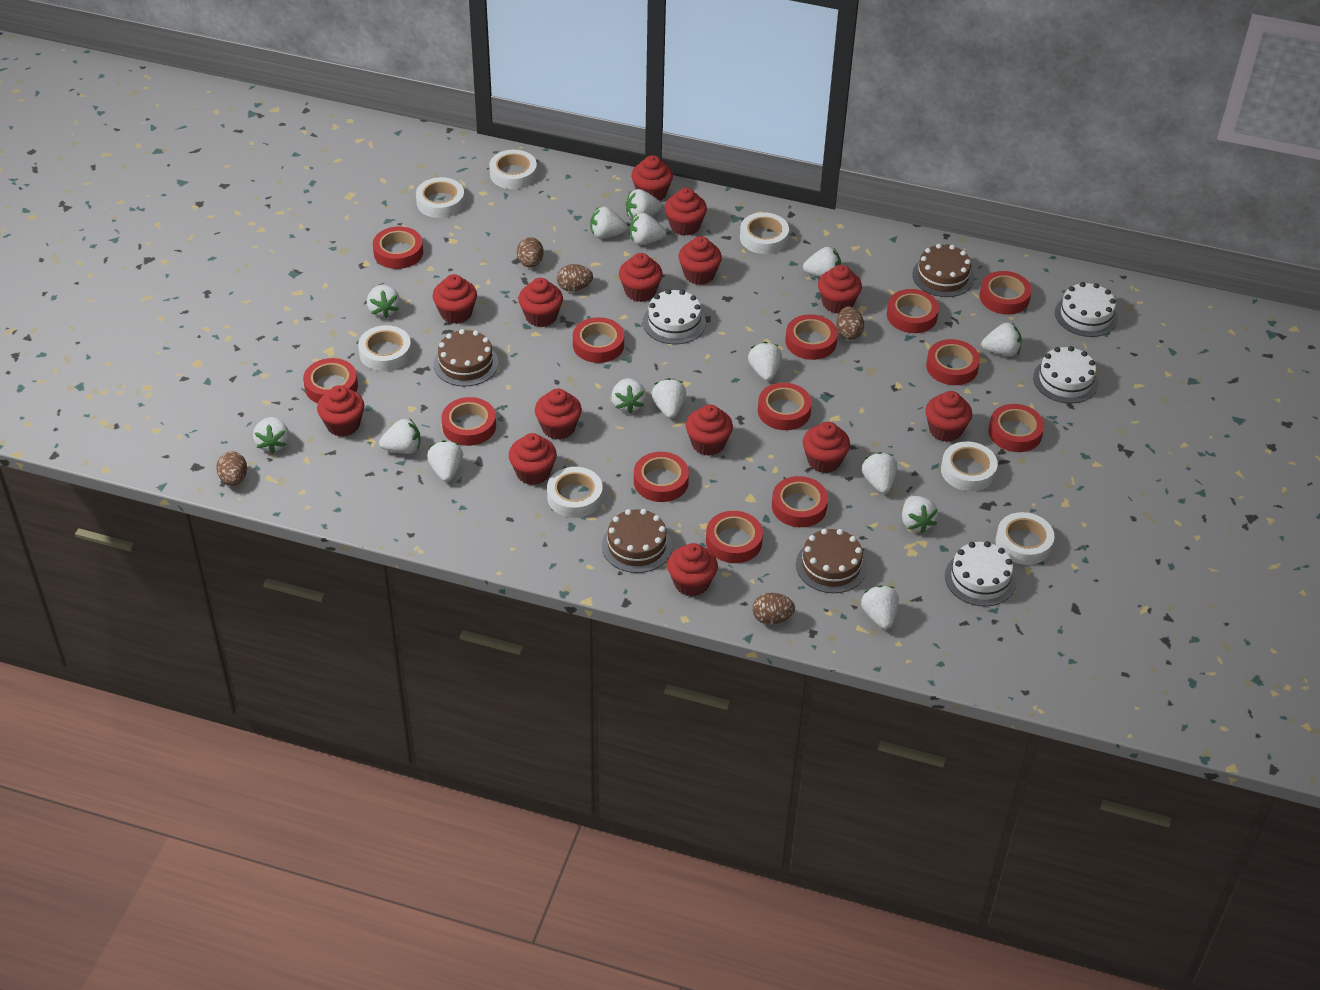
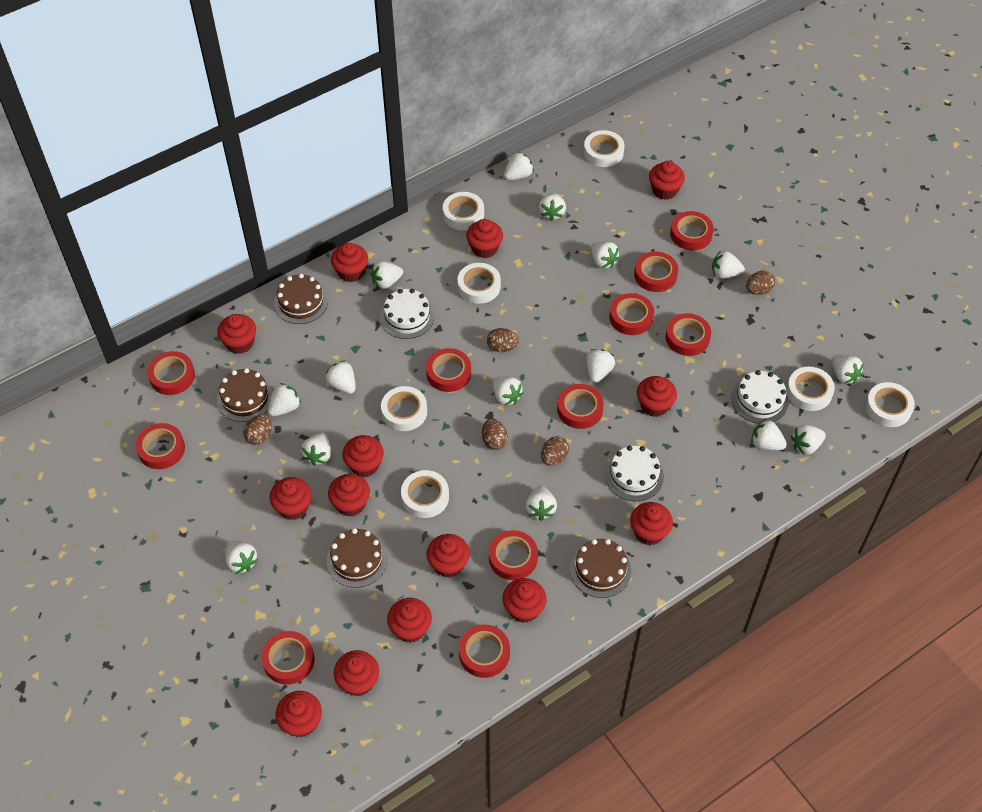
red tape: [303,358,358,403] [373,226,423,269] [442,397,496,446] [573,317,624,363] [634,452,689,502] [706,511,763,563] [758,383,812,430] [772,476,828,527] [785,314,838,360] [887,289,939,333] [926,339,980,385] [980,271,1032,315] [989,404,1044,452] = 13 -> [135,423,185,469] [147,351,195,395] [261,631,315,685] [426,348,471,392] [459,625,510,678] [489,530,538,580] [557,384,604,429] [609,293,654,335] [634,251,678,292] [666,313,711,356] [670,211,714,251] = 11
white cake: [643,289,706,344] [945,541,1016,606] [1033,346,1099,403] [1055,282,1118,337] = 4 -> [380,289,434,339] [605,445,664,501] [731,370,789,424] = 3

